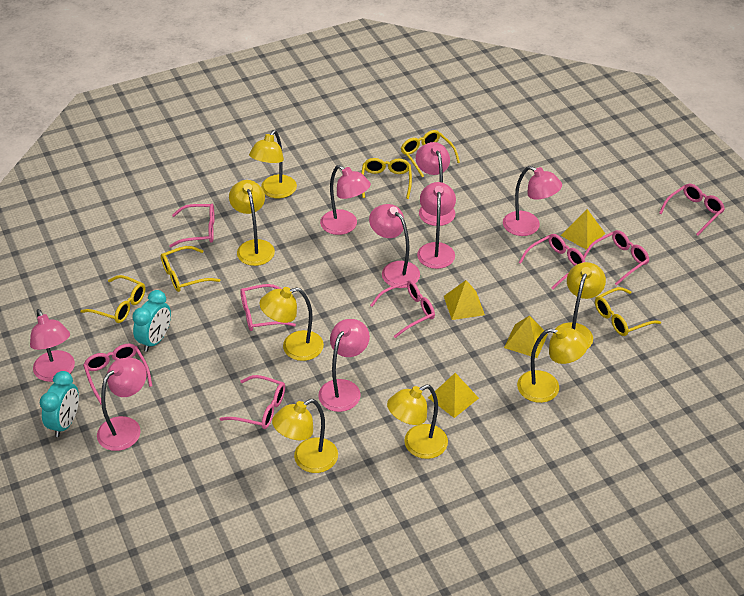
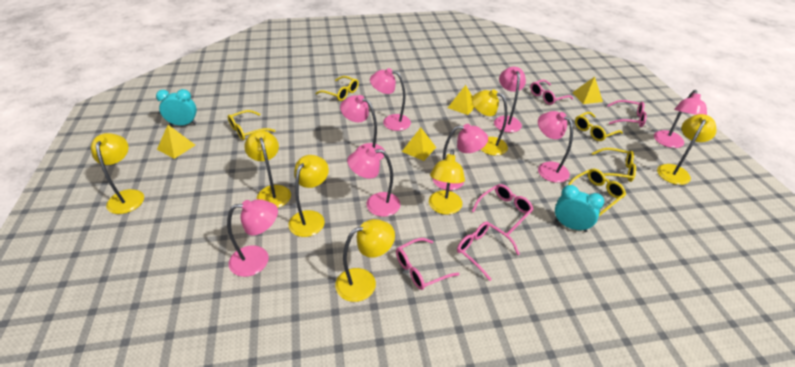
pink glasses: [83,344,152,404] [169,204,214,247] [220,375,285,429] [240,284,296,331] [370,280,435,338] [519,234,585,289] [583,230,649,286] [659,184,725,236] = 8 -> [396,238,459,290] [457,221,520,281] [472,184,534,235] [530,80,573,105] [607,100,647,127] = 5

